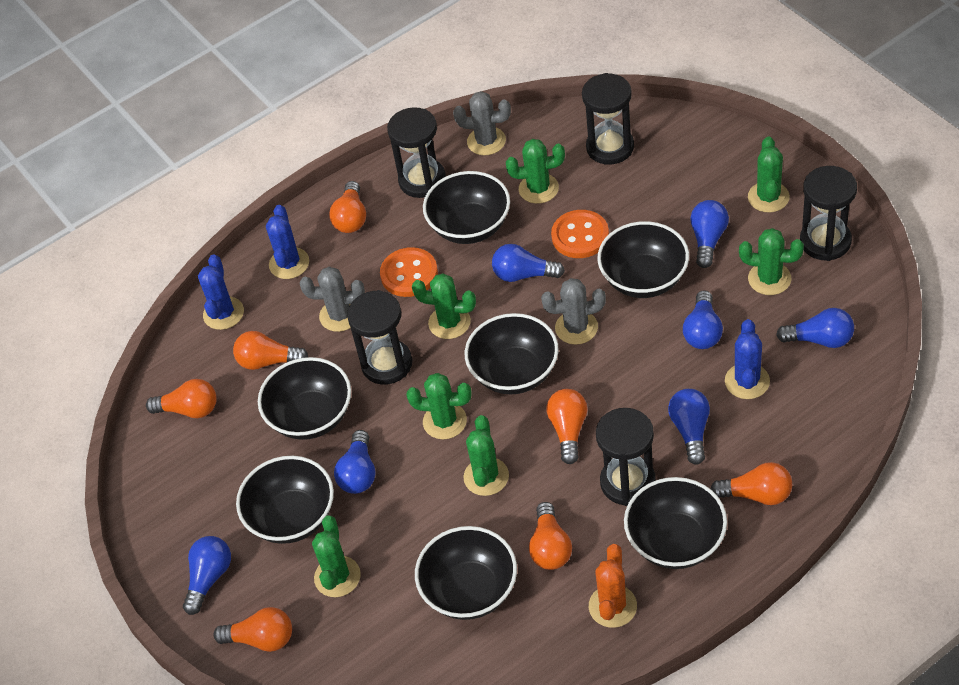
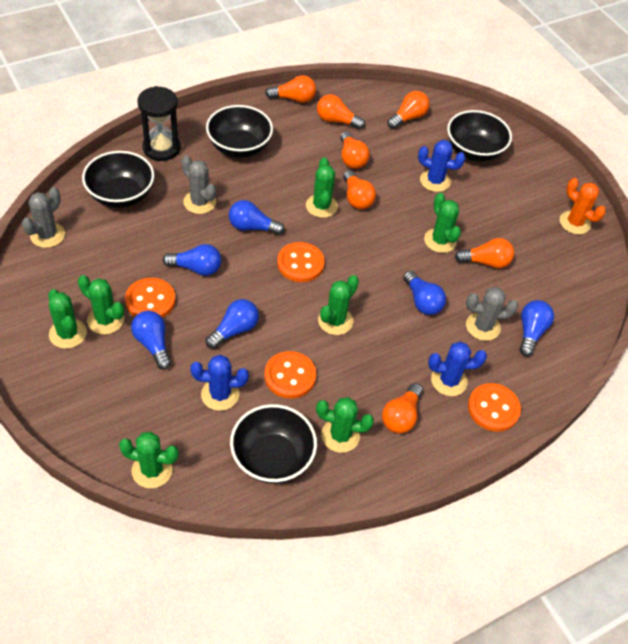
black bowl: [236,456,334,544] [258,357,351,440] [415,526,517,620] [423,171,510,244] [465,313,559,395] [597,221,689,298] [624,477,727,569] = 7 -> [82,151,154,208] [206,105,273,158] [230,404,317,484] [447,110,512,162] = 4
black hourglass: [347,290,412,385] [387,107,446,198] [582,73,634,165] [596,408,656,506] [800,166,857,261] = 5 -> [137,86,181,161] = 1
blue light bulb: [183,536,231,615] [334,430,375,494] [492,244,565,282] [668,389,710,465] [683,290,723,349] [690,200,729,268] [776,308,854,348] = 7 -> [131,311,171,370] [163,244,221,276] [206,299,259,349] [229,200,284,235] [403,271,446,315] [520,300,554,356] = 6
orange button: [380,247,438,297] [551,210,609,258] = 2 -> [125,278,175,318] [264,351,316,399] [277,242,325,282] [468,383,521,432] = 4

